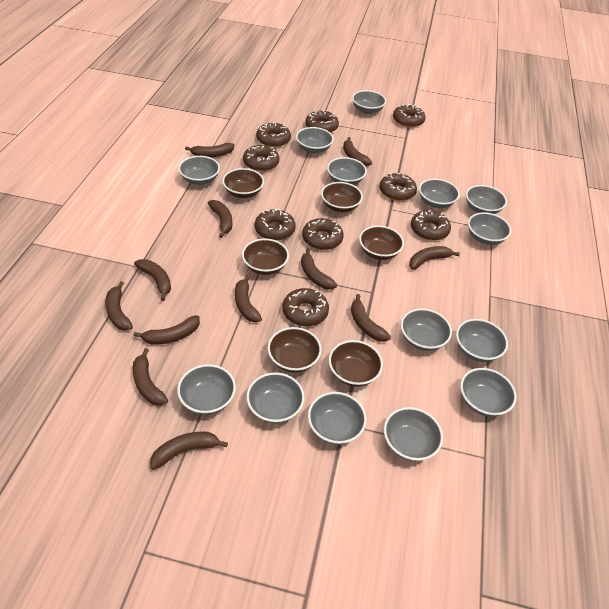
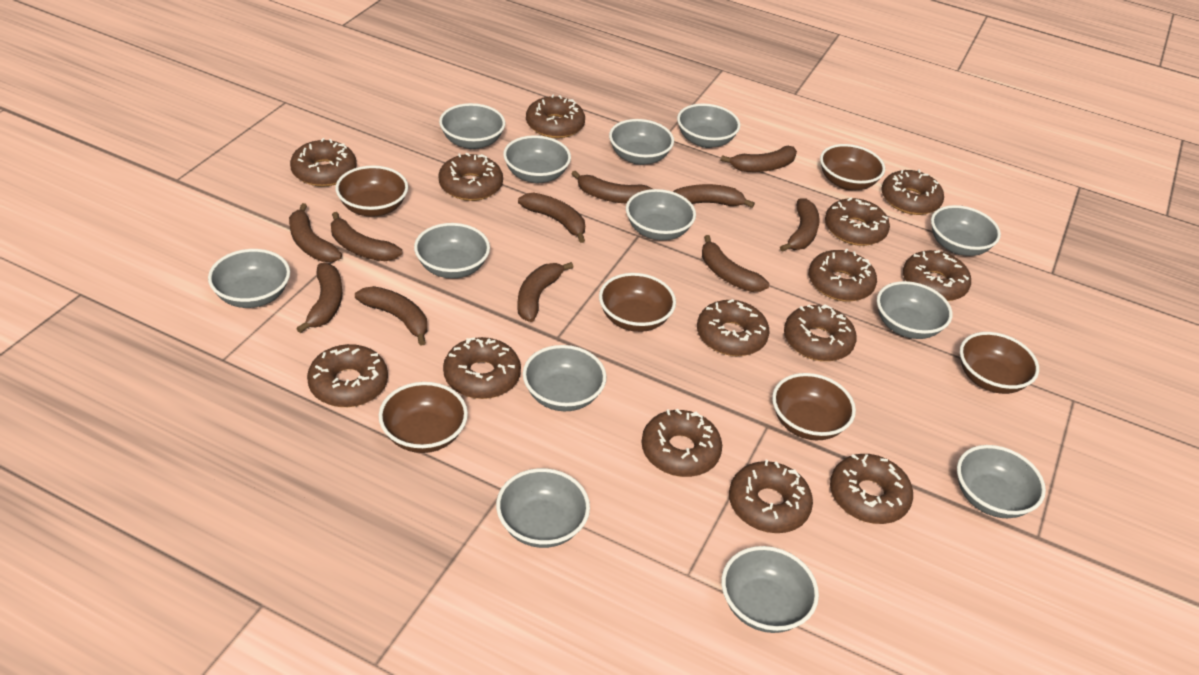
brown banana: [105,281,133,331] [133,348,168,406] [134,259,171,301] [134,315,200,344] [150,431,228,470] [185,143,234,157] [208,200,232,238] [235,275,262,322] [301,248,337,290] [343,137,372,166] [351,294,391,342] [409,246,460,269] = 12 -> [289,203,342,262] [296,263,342,333] [331,212,402,261] [355,286,427,346] [517,262,573,322] [518,192,585,243] [572,171,653,204] [673,184,755,208] [702,235,769,292] [721,146,797,172] [780,198,820,252] = 11
brown donut: [243,145,279,171] [255,208,296,241] [256,122,291,147] [282,288,329,326] [302,218,344,250] [305,110,339,133] [379,173,417,201] [393,104,425,127] [411,210,451,241] = 9 -> [290,138,357,187] [307,344,388,407] [439,153,503,201] [443,337,521,399] [526,94,585,138] [641,409,722,477] [697,299,769,356] [729,460,813,533] [784,304,857,361] [809,249,877,301] [825,198,890,246] [830,454,913,524] [882,169,944,215] [903,250,971,301] = 14
grey bowl: [177,364,236,415] [178,156,220,185] [246,372,305,423] [296,127,334,154] [308,392,367,445] [327,157,367,185] [352,90,386,114] [384,407,443,461] [401,308,452,351] [419,179,460,208] [456,319,508,362] [460,368,516,417] [466,185,507,214] [468,212,511,245] = 14 -> [208,249,290,308] [414,223,490,278] [439,103,505,149] [496,468,590,548] [503,135,571,183] [523,345,606,411] [609,119,674,165] [626,189,696,240] [677,103,740,148] [722,546,819,633] [877,281,953,339] [931,205,1001,256] [957,445,1046,518] = 13

